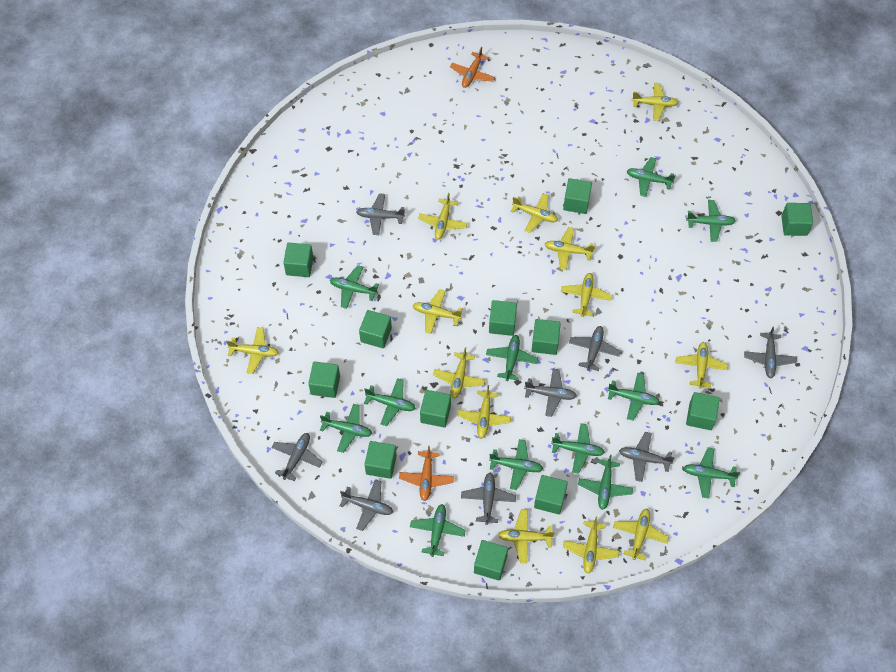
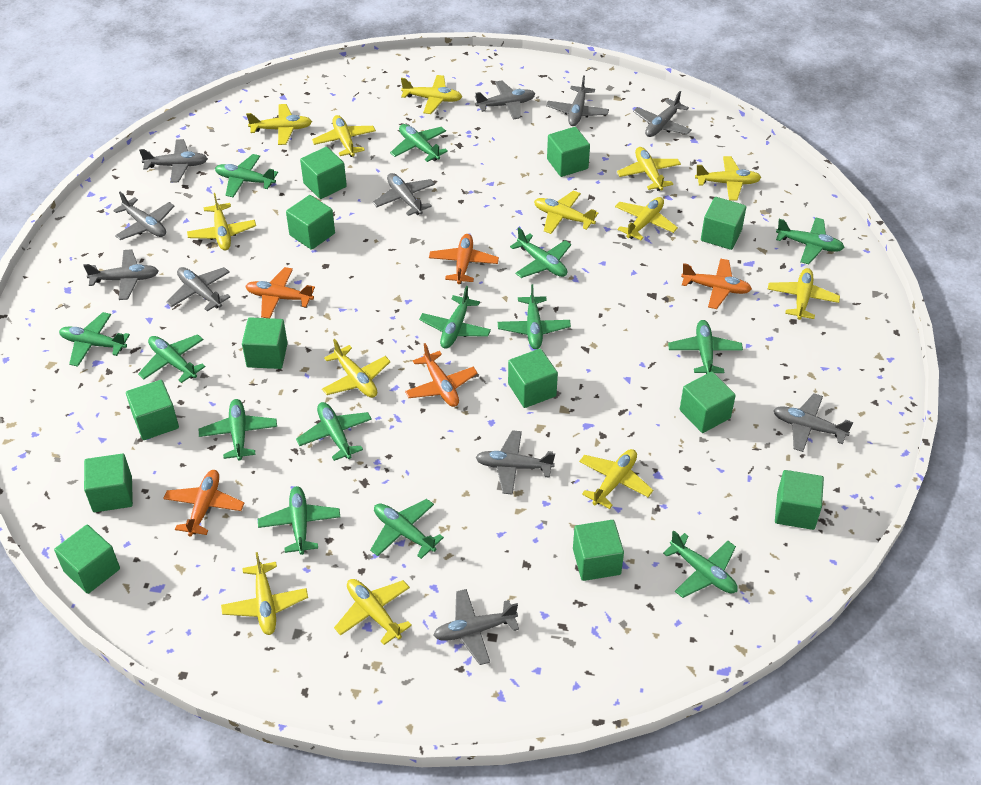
green plane: [320,404,372,453] [330,265,379,309] [364,378,416,426] [410,504,466,557] [486,335,538,381] [489,439,543,490] [551,423,605,474] [578,454,633,510] [608,373,660,421] [627,157,676,197] [683,447,740,499] [686,200,736,242] = 12 -> [59,312,130,367] [138,334,205,383] [199,399,277,461] [215,154,278,197] [258,486,340,555] [296,402,372,461] [370,499,444,559] [390,124,448,162] [419,286,491,349] [498,284,571,349] [510,228,571,278] [663,530,738,598] [668,320,743,374] [776,217,845,264] = 14
grey plane: [271,433,323,481] [340,479,393,531] [356,193,405,235] [461,473,516,525] [524,369,577,417] [569,326,621,371] [619,432,675,482] [744,327,797,378] = 8 -> [83,249,159,300] [113,192,175,240] [139,139,208,183] [166,267,230,311] [373,173,435,216] [433,589,519,665] [475,80,535,120] [475,430,555,495] [546,75,609,126] [633,91,692,137] [773,393,853,452] = 11
orange plane: [399,445,454,501] [450,47,494,88] = 2 -> [163,470,244,537] [245,267,315,318] [405,343,478,407] [429,234,499,284] [681,258,752,309] = 5

